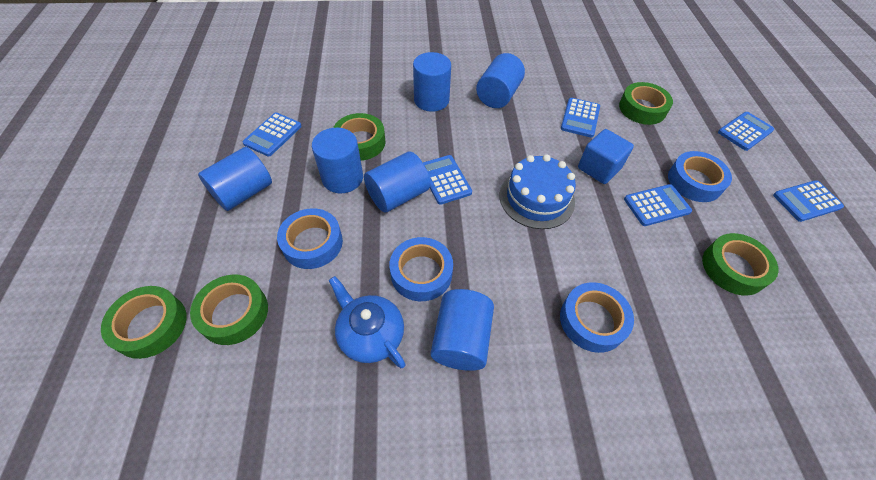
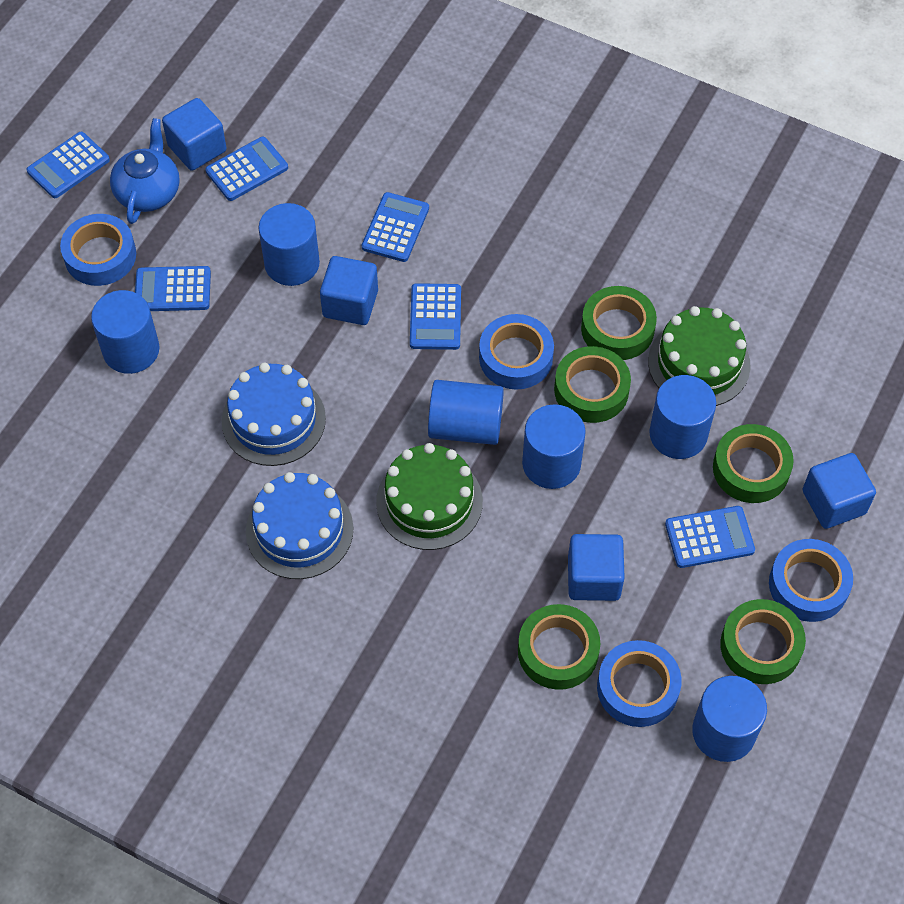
blue cake: [500,155,576,229] = 1 -> [222,363,326,466] [246,472,354,579] = 2
blue cube: [578,129,634,184] = 1 -> [162,98,227,171] [320,256,378,325] [568,534,625,601] [803,453,876,529] = 4
green cake: none = 0 -> [376,443,483,550] [648,306,751,406] = 2

